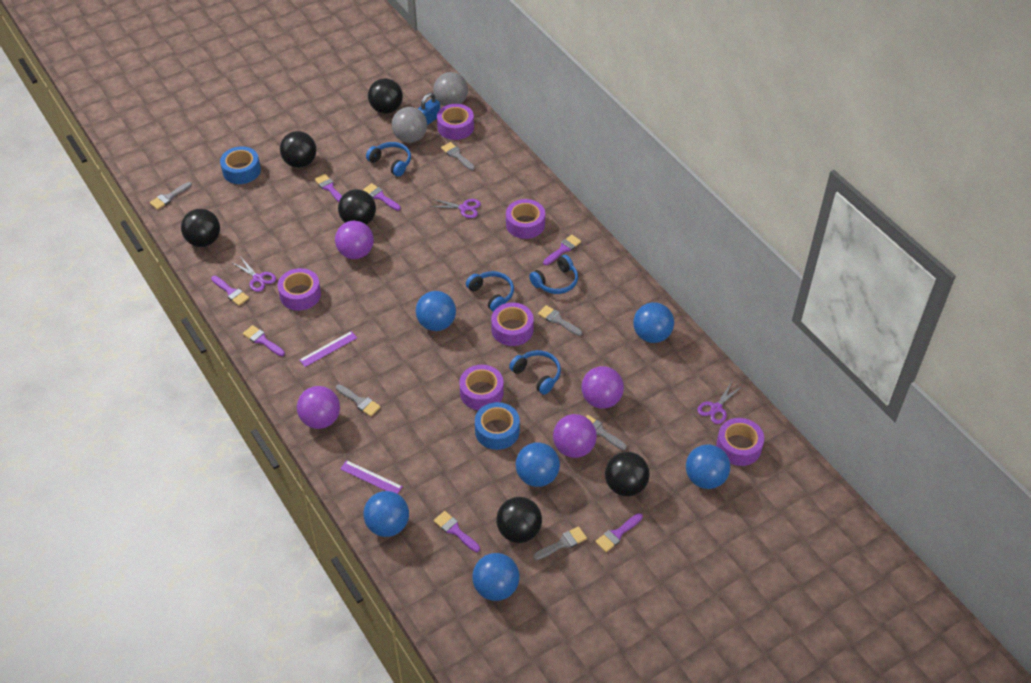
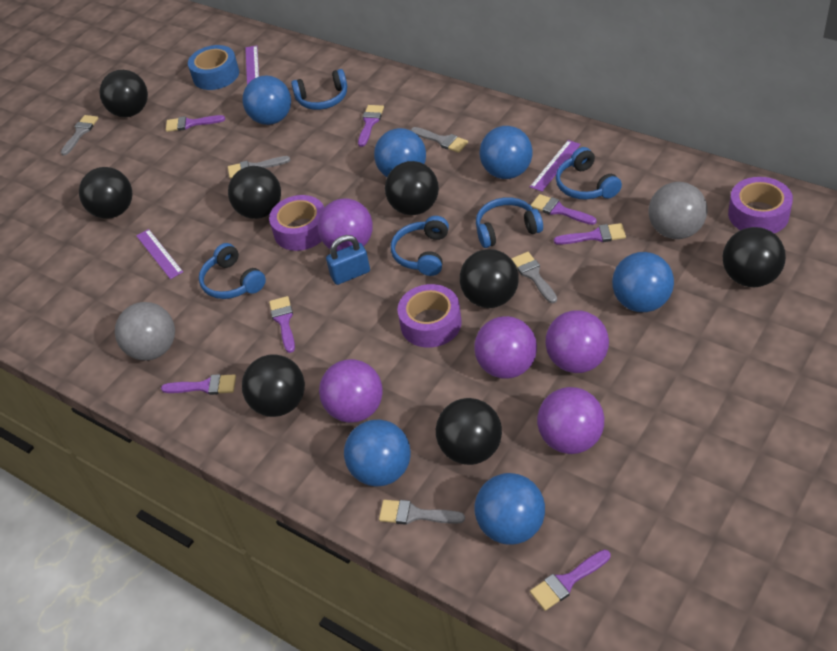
black ball: [181,209,220,247] [280,131,317,168] [338,189,376,225] [368,78,403,114] [496,497,542,543] [605,452,650,496] = 6 -> [79,167,132,219] [99,70,148,117] [228,166,281,219] [242,354,305,417] [385,161,439,215] [436,398,502,465] [460,249,519,308] [723,227,786,287] = 8
blue headphones: [366,142,411,177] [466,271,514,312] [509,350,561,395] [529,255,578,294] = 4 -> [199,243,266,299] [291,69,347,110] [391,216,449,276] [476,197,543,248] [556,147,622,200] = 5
blue tape: [220,146,261,184] [475,402,520,450] = 2 -> [188,45,239,90] = 1
grey brush: [150,182,192,210] [336,384,380,416] [441,142,475,170] [533,526,587,560] [538,305,582,336] [586,415,627,450] = 6 -> [61,115,99,156] [228,156,290,179] [379,500,465,525] [411,127,468,153] [511,252,557,303] = 5
purple ball: [297,386,340,429] [335,221,374,259] [553,414,597,458] [581,366,624,409] = 4 -> [318,198,373,251] [319,359,383,423] [474,316,537,379] [537,387,604,454] [546,310,609,373] = 5
purple ruler: [299,331,357,367] [340,460,403,494] = 2 -> [136,229,183,279] [245,45,259,85] [530,140,581,191] = 3
purple scissors: [233,258,276,292] [430,199,481,218] [697,382,742,424] = 3 -> none = 0
purple tape: [278,268,321,310] [437,104,474,140] [459,365,504,410] [491,303,534,346] [506,199,545,239] [716,418,764,466] = 6 -> [269,195,324,251] [397,284,462,348] [728,177,793,233] = 3

